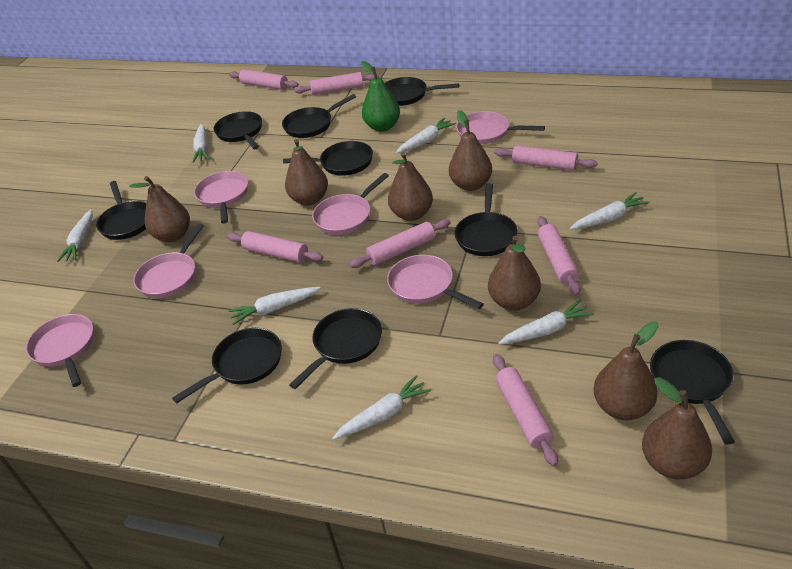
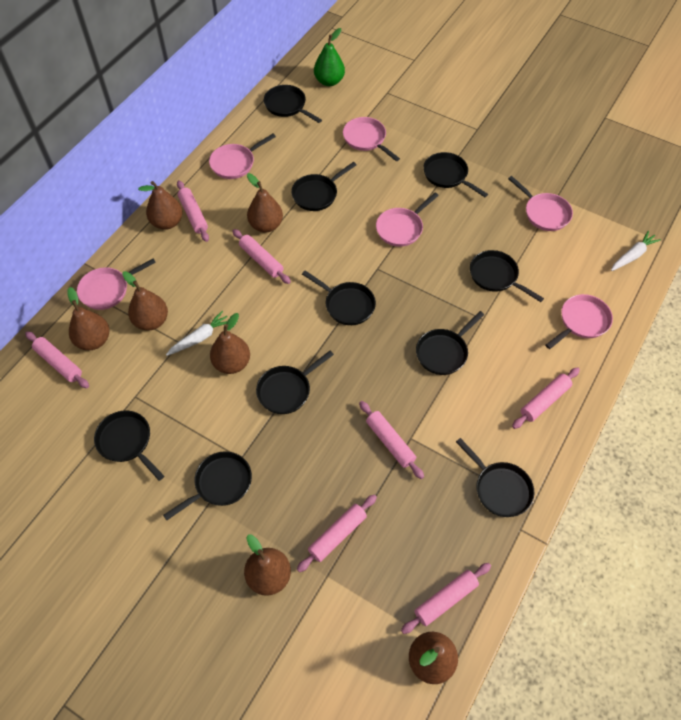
black pan: [96,181,146,240] [172,328,282,403] [214,111,262,149] [282,94,356,138] [283,141,373,176] [289,308,382,389] [384,77,459,106] [455,183,518,256] [650,340,735,445] = 9 -> [94,411,164,481] [163,451,252,520] [256,351,334,414] [264,85,322,123] [291,162,357,211] [302,270,376,325] [416,311,484,375] [423,152,488,197] [456,438,534,517] [470,250,544,302] = 10
white carrot: [57,209,93,262] [192,124,210,163] [228,287,321,325] [332,375,431,440] [396,118,456,154] [498,300,594,345] [570,192,649,230] = 7 -> [166,311,228,356] [611,230,661,271] = 2

